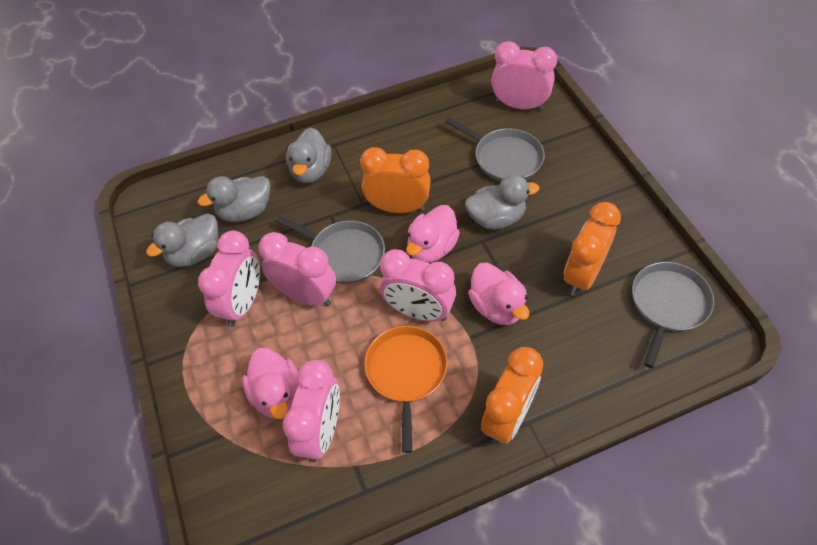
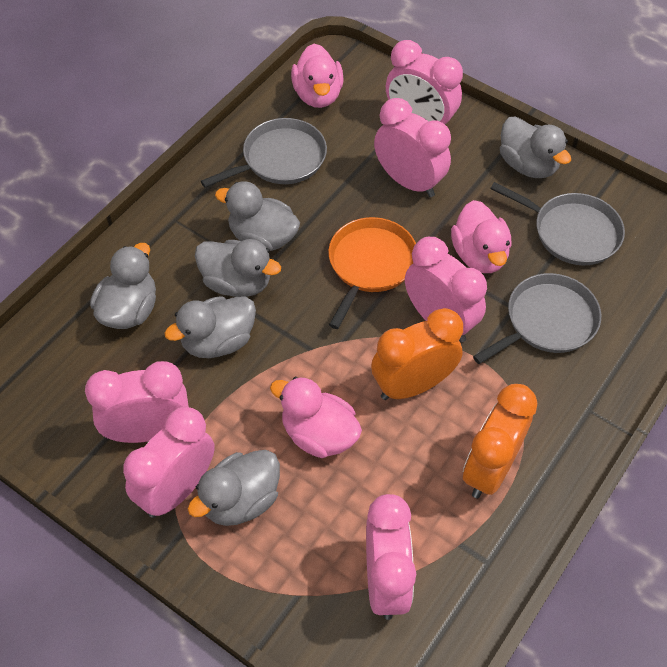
grey duck: [146,213,218,267] [198,176,271,222] [286,127,331,183] [465,174,539,230] = 4 -> [90,243,156,329] [165,296,256,358] [188,450,280,526] [195,239,281,297] [215,181,300,251] [500,116,571,178] = 6
orange clock: [360,147,431,213] [481,347,543,445] [564,202,621,296] = 3 -> [371,308,463,400] [463,384,537,498] = 2
pink clock: [198,231,260,327] [258,232,336,307] [283,360,340,462] [380,249,456,321] [491,41,557,110] = 5 -> [85,361,189,443] [123,407,215,518] [366,494,416,620] [374,98,451,197] [386,40,463,124] [405,237,487,342] = 6

